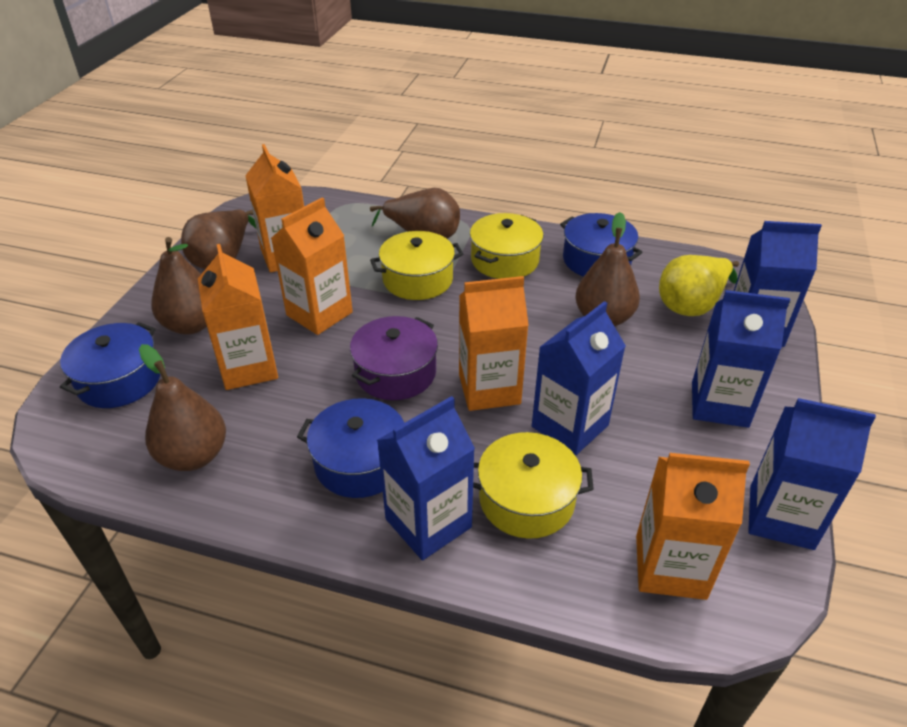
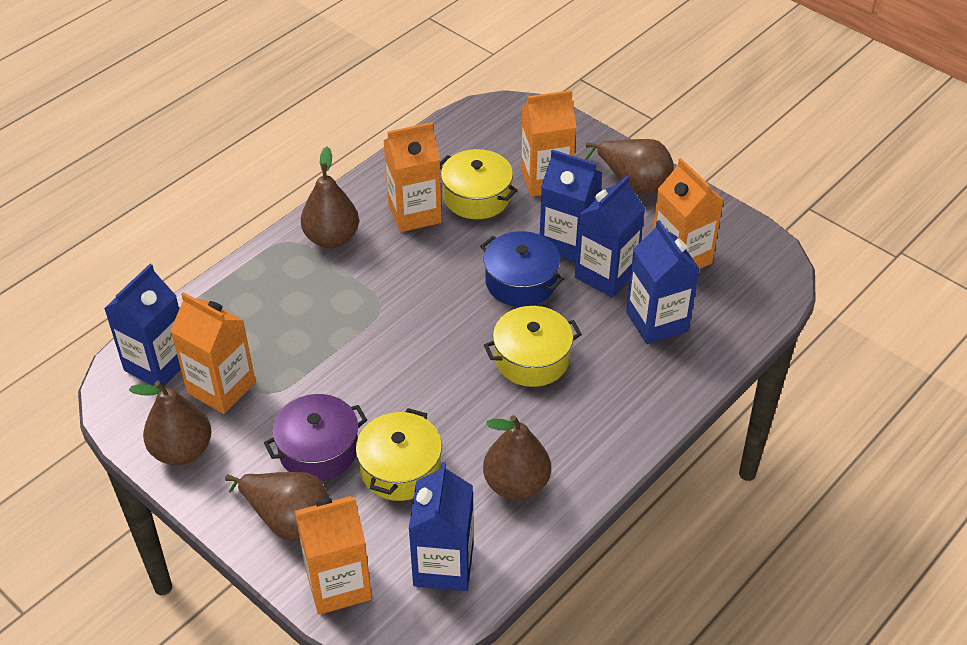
blue pot: [60,322,160,408] [297,398,404,498] [560,213,643,277] = 3 -> [480,231,564,307] = 1
yellow pear: [659,255,739,316] = 1 -> none = 0

